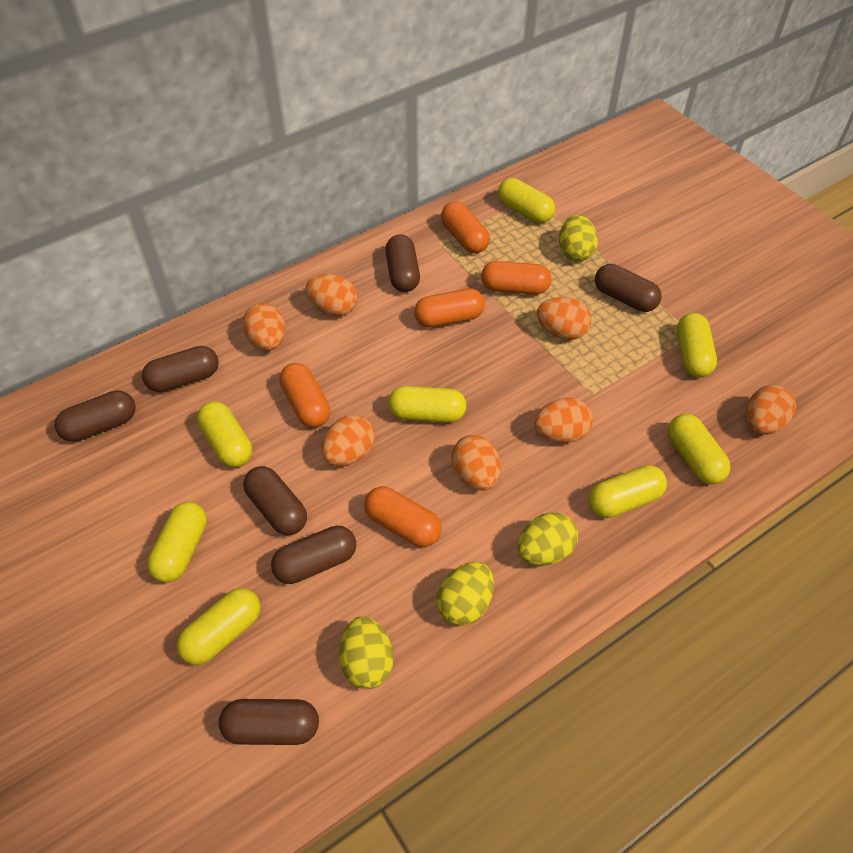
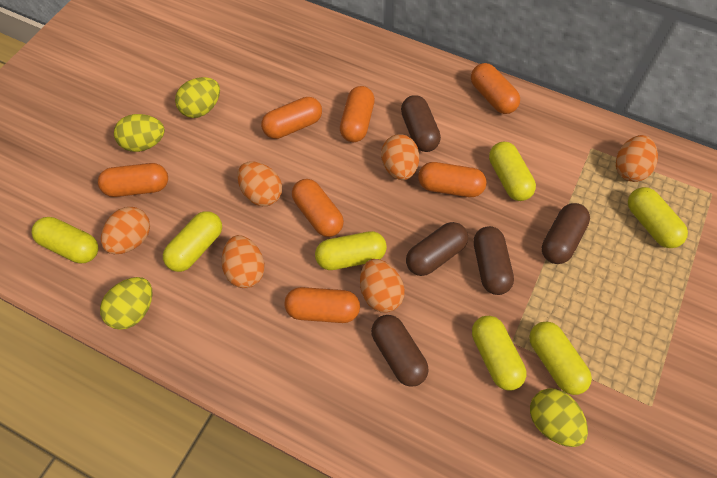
brown capsule: [55,390,136,442] [142,346,219,392] [219,699,319,745] [243,466,307,535] [271,526,356,584] [385,235,420,292] [595,264,662,312] = 7 -> [371,315,429,387] [401,95,441,152] [406,222,468,276] [474,226,514,295] [542,203,590,264] = 5
orange capsule: [279,363,330,428] [364,486,442,547] [414,288,485,328] [441,202,490,253] [481,261,551,295] = 5 -> [98,163,168,197] [261,97,322,139] [285,287,360,323] [292,179,344,237] [340,86,375,142] [418,162,487,197] [471,63,520,114] = 7
orange egg: [243,303,286,351] [305,274,358,316] [321,415,375,466] [451,435,501,490] [534,398,593,443] [537,297,592,340] [746,385,796,435] = 7 -> [101,207,150,254] [222,235,265,288] [237,161,282,206] [360,259,405,313] [381,134,419,180] [616,135,658,182] = 6
yellow capsule: [147,502,207,583] [177,588,260,665] [197,401,252,467] [388,386,467,423] [498,178,555,223] [588,465,667,518] [668,414,731,484] [677,313,717,377] = 8 -> [32,217,98,263] [163,211,222,272] [315,231,387,270] [472,316,526,391] [489,142,536,201] [529,321,592,395] [628,187,688,248] = 7

